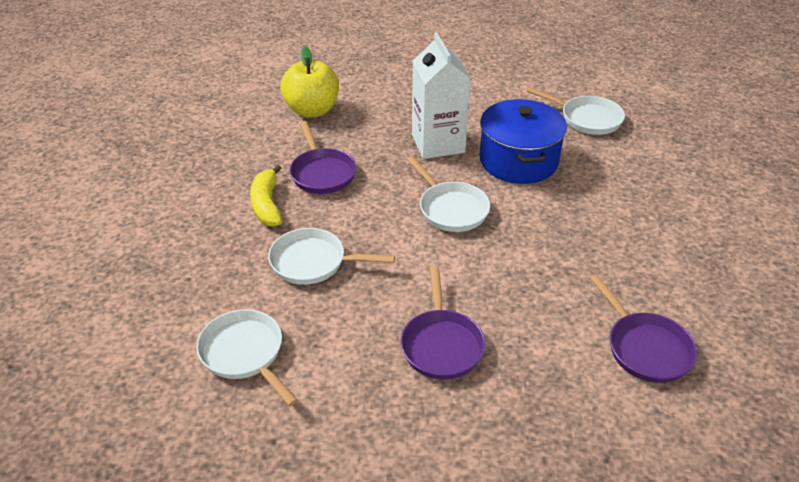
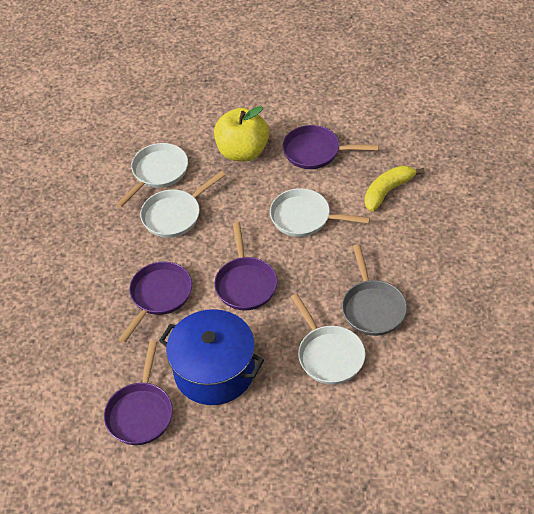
grey pan: none = 0 -> [342,244,407,336] = 1
purple pan: [290,121,356,194] [400,266,485,380] [590,274,697,383] = 3 -> [104,341,173,445] [119,262,192,343] [214,222,277,310] [282,125,379,169] = 4
white carton: [412,32,471,159] = 1 -> none = 0

